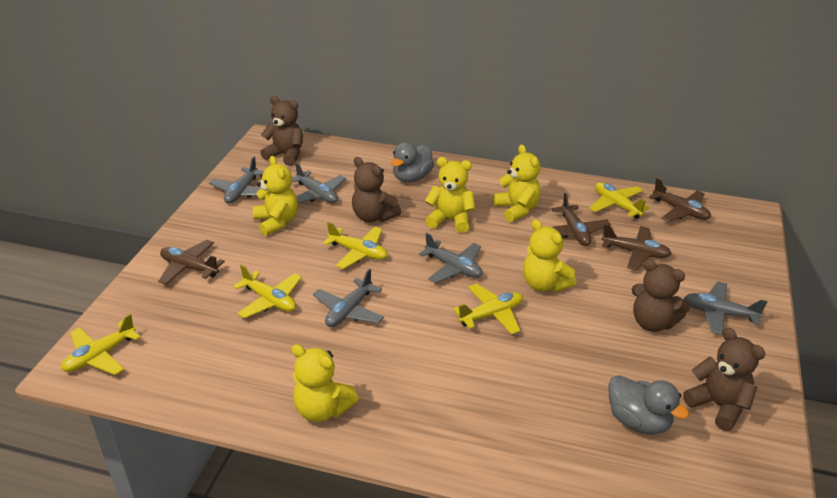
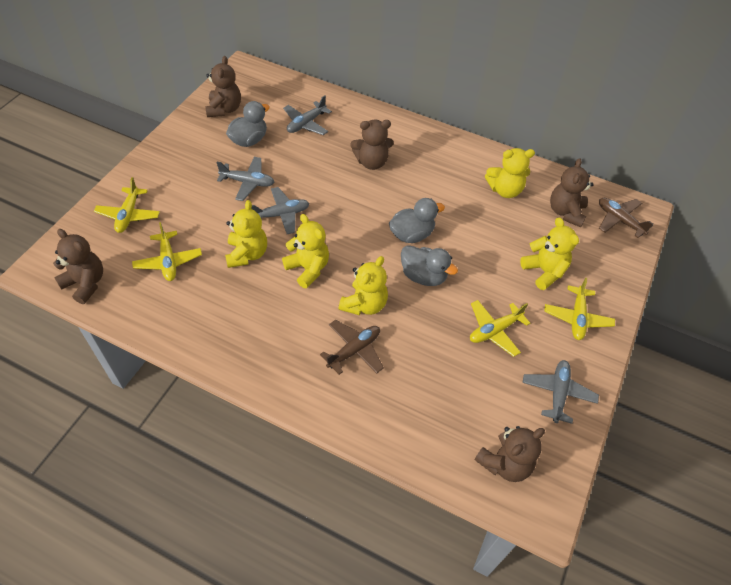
brown plane: [158,240,225,285] [551,193,611,246] [602,224,672,270] [649,178,711,222] = 4 -> [320,320,384,375] [599,198,653,238] = 2
brown teddy bear: [260,96,303,166] [352,157,401,222] [631,259,690,332] [683,328,765,431] = 4 -> [53,229,103,304] [205,56,241,117] [350,119,394,170] [474,426,545,482] [550,158,594,227] = 5
grey duck: [391,142,434,182] [608,375,689,435] = 2 -> [226,101,270,147] [389,198,445,243] [401,245,458,286] = 3
grey plane: [209,157,264,204] [292,162,346,203] [313,269,384,327] [419,233,483,283] [684,282,767,335] = 5 -> [216,157,275,201] [251,187,309,234] [283,95,332,135] [522,360,599,424] = 4
yellow plane: [61,314,141,375] [233,264,302,318] [323,222,388,269] [453,284,523,335] [589,182,650,219] = 5 -> [94,177,160,233] [132,222,202,281] [470,300,530,357] [544,278,615,340] = 4

